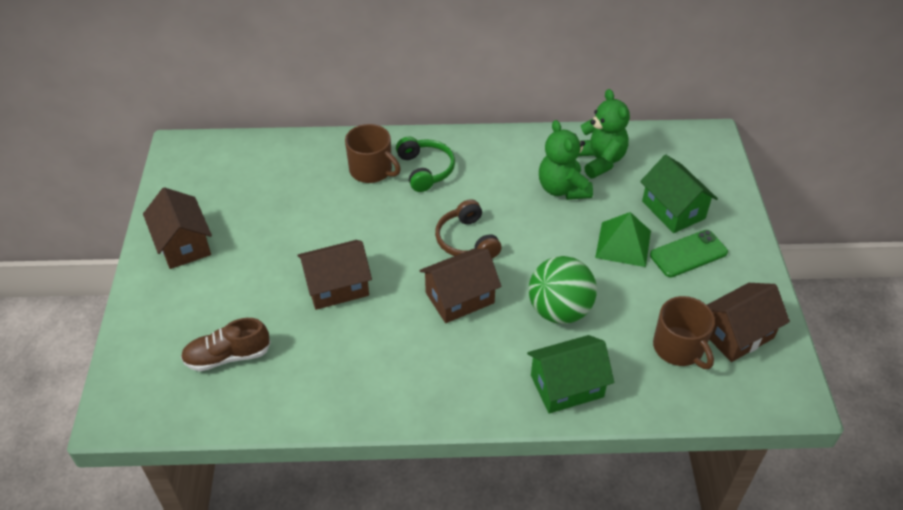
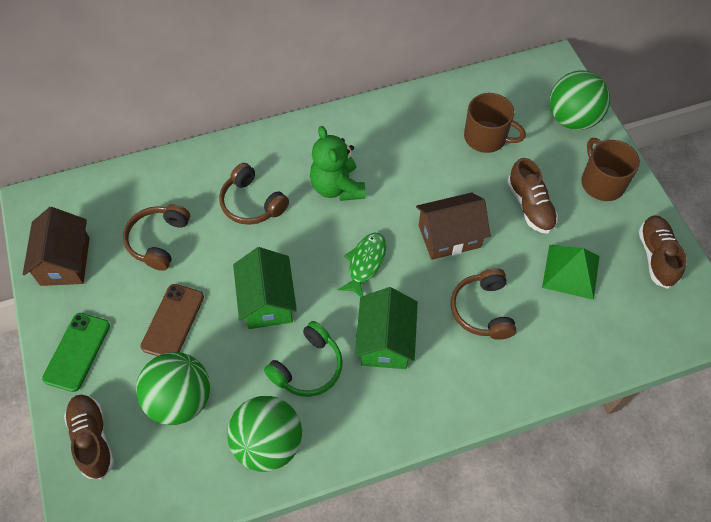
brown headphones: [435,199,502,258] = 1 -> [123,204,190,271] [219,163,289,225] [451,268,516,340] = 3
brown house: [143,187,212,269] [297,240,372,310] [419,249,501,323] [707,283,790,362] = 4 -> [23,207,90,286] [416,193,491,260] = 2
brown phone: none = 0 -> [141,284,204,356] = 1
brown shoe: [181,318,271,371] = 1 -> [64,395,114,479] [507,158,558,234] [639,215,687,289] = 3
green ball: [529,256,597,324] = 1 -> [136,352,210,425] [227,396,302,472] [550,70,611,130] = 3
green fish: none = 0 -> [338,233,386,297] = 1
green teddy bear: [539,120,593,200] [578,89,630,179] = 2 -> [310,126,366,201] = 1

